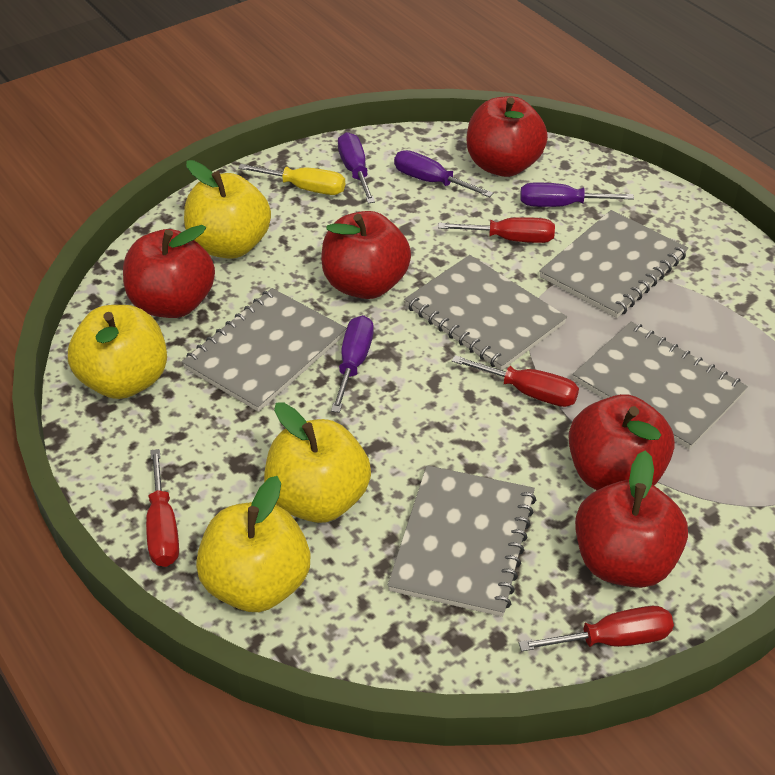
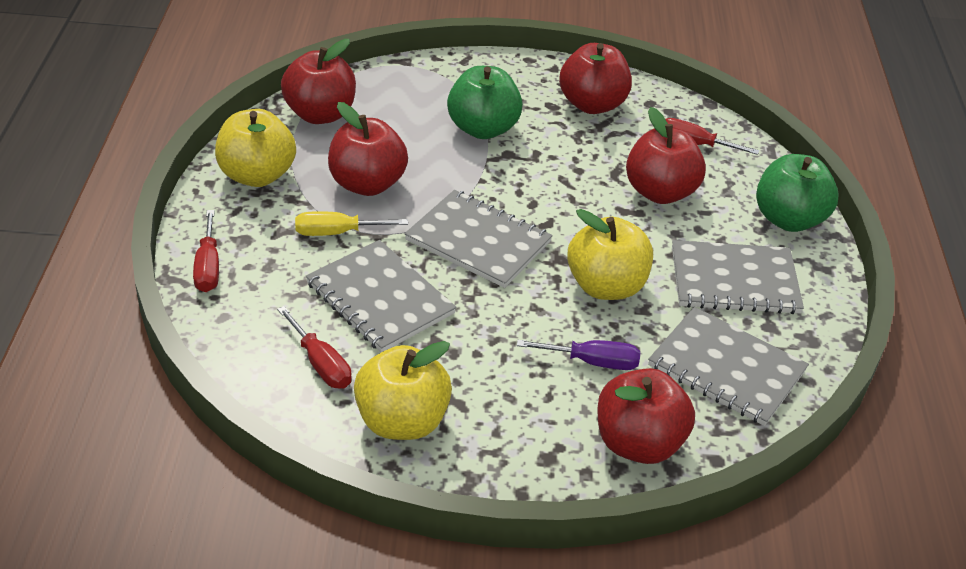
green apple: none = 0 -> [447,66,523,139] [756,154,839,232] = 2
grey notebook: [182,288,347,412] [388,465,536,617] [404,255,567,370] [539,210,688,318] [573,322,748,450] = 5 -> [306,240,457,352] [405,190,553,288] [648,307,809,426] [672,240,804,314] = 4
purple screwdriver: [331,315,374,413] [338,132,375,204] [394,150,494,197] [520,182,634,207] = 4 -> [517,340,640,370] = 1
red screwdriver: [146,449,179,567] [438,217,555,243] [452,355,579,407] [519,606,674,652] = 4 -> [193,210,219,292] [277,306,352,389] [665,118,759,155] = 3
yellow apple: [68,305,167,399] [184,160,271,259] [196,476,310,612] [264,402,371,523] = 4 -> [215,109,296,187] [354,341,452,440] [567,209,653,300] = 3

